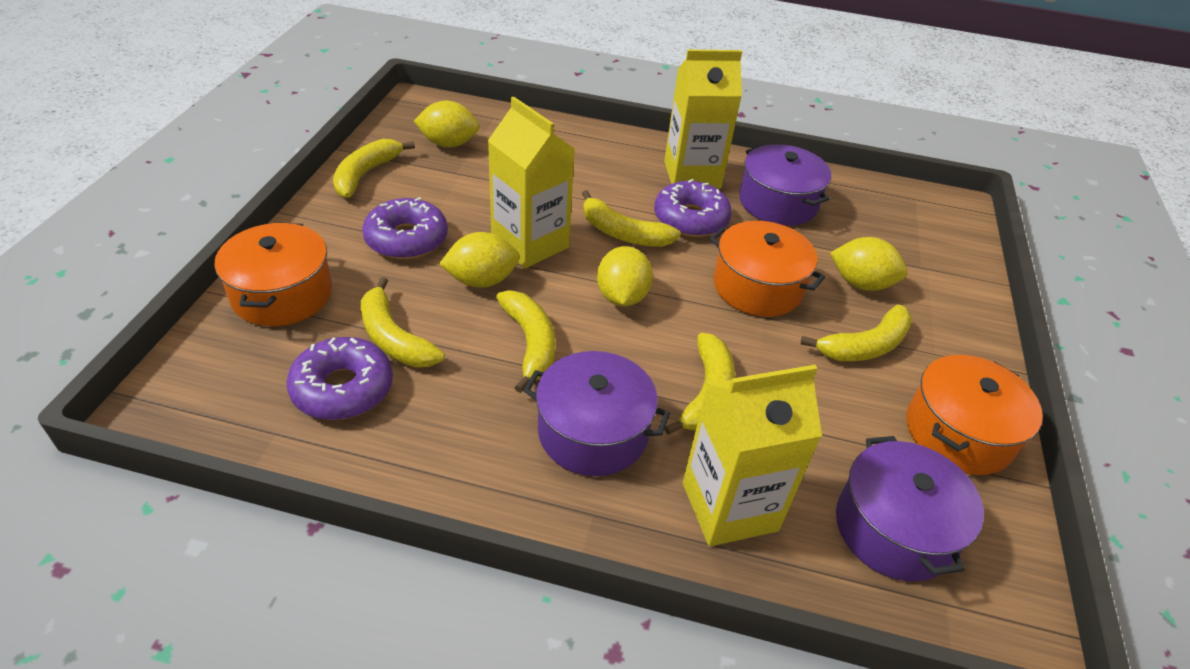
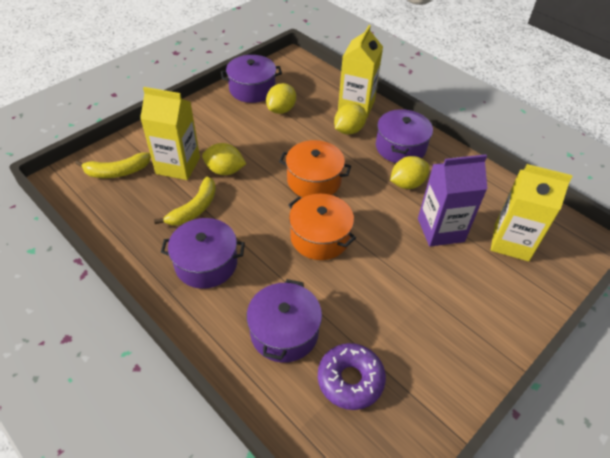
orange pot: [215,222,332,326] [710,221,825,317] [907,355,1043,475] = 3 -> [279,140,351,197] [288,194,356,260] = 2
purple carton: none = 0 -> [418,154,487,247] = 1
purple donut: [287,337,393,420] [362,197,448,259] [654,179,732,237] = 3 -> [318,343,386,410] = 1
purple pot: [523,351,670,476] [739,144,831,226] [836,436,984,581] = 3 -> [161,218,245,289] [221,55,282,103] [247,279,322,363] [376,109,433,163] = 4
yellow banana: [333,139,415,198] [361,277,445,367] [496,290,555,393] [582,190,681,247] [665,333,735,435] [800,305,912,361] = 6 -> [75,152,151,178] [154,176,216,225] = 2

